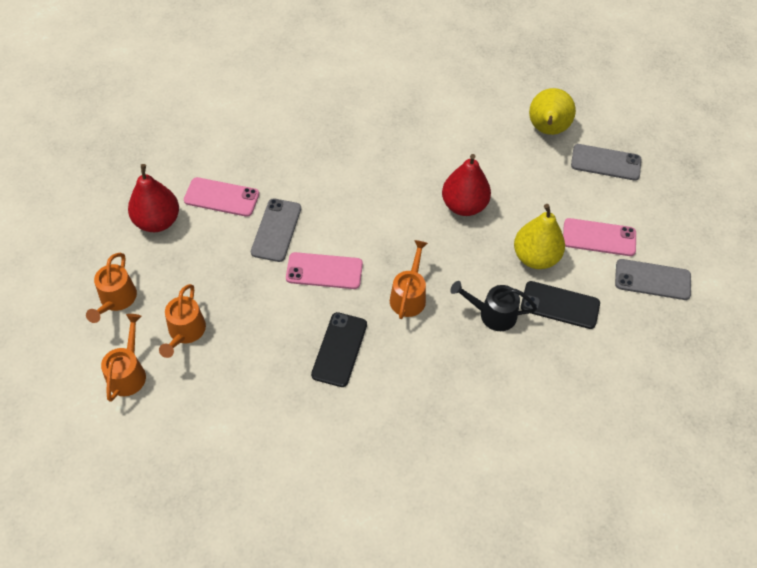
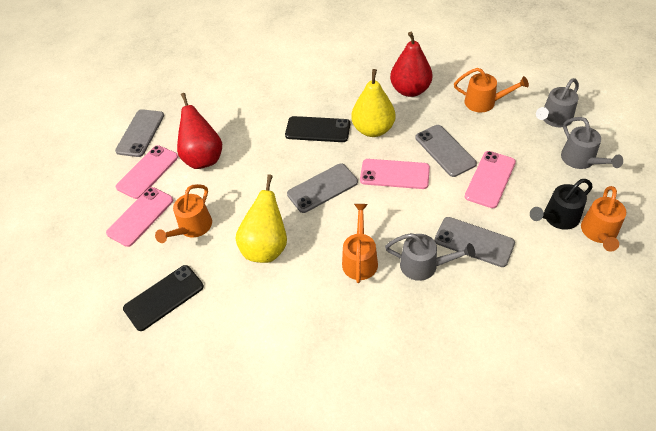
grey phone: [251,198,301,262] [571,144,641,181] [615,259,691,300] = 3 -> [115,109,164,157] [287,163,358,213] [415,125,477,177] [434,217,515,267] = 4
grey watering can: none = 0 -> [385,233,475,281] [536,78,579,127] [561,117,623,169] = 3
pink phone: [184,177,259,217] [286,252,363,289] [563,218,636,256] = 3 -> [106,187,173,247] [116,145,178,199] [360,159,430,189] [465,151,516,208] = 4

